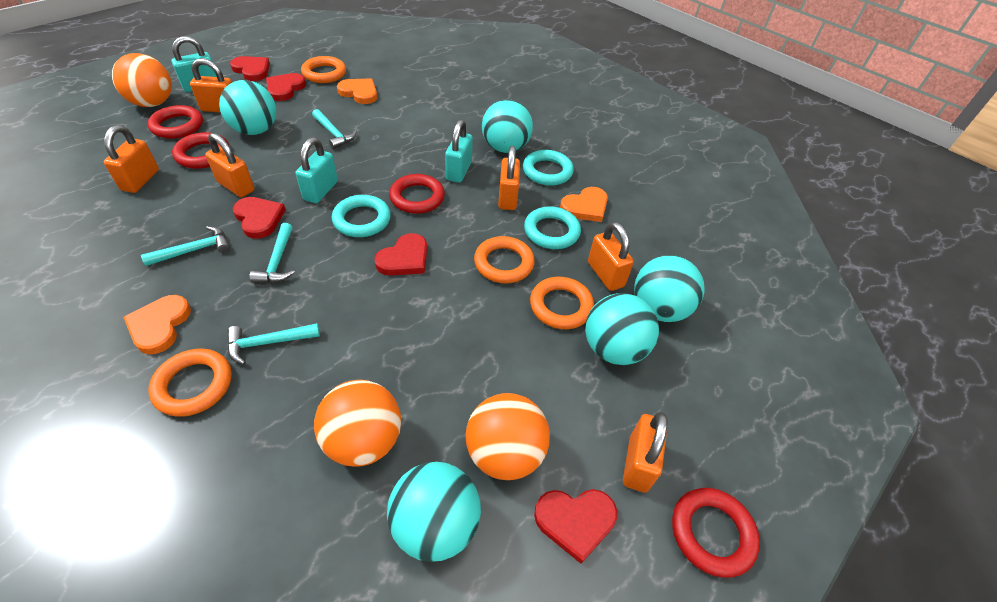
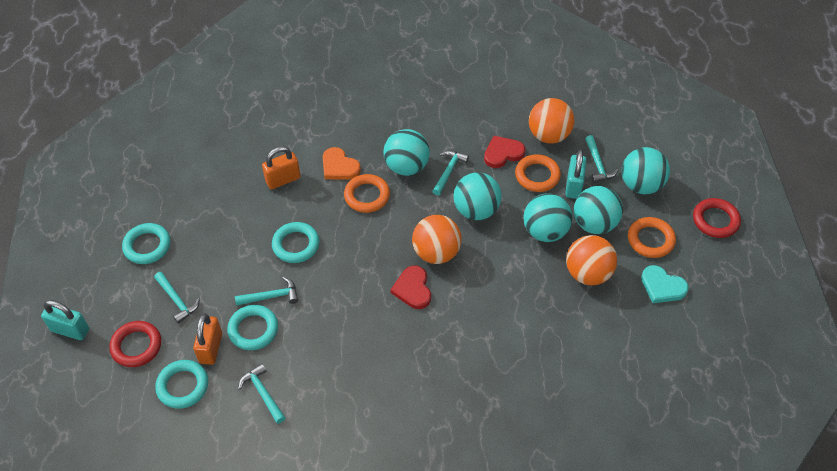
orange heart: [123,295,191,354] [337,78,377,104] [560,187,608,222] = 3 -> [323,147,361,180] = 1
orange padlock: [104,125,159,193] [190,58,232,112] [205,133,254,197] [498,146,520,210] [588,222,634,291] [623,412,668,492] = 6 -> [193,313,222,365] [262,146,301,189] = 2
orange ring: [148,349,232,417] [301,56,346,83] [474,236,535,283] [530,277,594,329] = 4 -> [344,174,390,213] [515,154,561,192] [628,217,676,258] = 3
red heart: [230,56,270,81] [233,197,286,239] [266,73,306,101] [374,233,427,276] [534,489,617,564] = 5 -> [390,266,431,309] [484,136,525,168] = 2
red ring: [148,105,203,139] [172,132,229,169] [389,174,445,214] [672,488,760,578] = 4 -> [109,321,161,367] [693,198,741,238] = 2
turquoise hammer: [141,226,230,266] [227,323,320,365] [249,223,295,283] [312,109,357,149] = 4 -> [154,272,200,324] [235,277,298,305] [238,363,286,424] [433,150,469,195] [585,135,618,183] = 5
turquoise heart: none = 0 -> [641,265,689,303] = 1
turquoise padlock: [171,36,217,92] [295,137,338,203] [445,119,473,183] = 3 -> [41,300,89,340] [565,150,587,199] = 2
turquoise ring: [332,195,391,237] [523,150,574,186] [524,206,581,249] = 3 -> [122,223,170,264] [155,360,208,409] [227,305,278,350] [272,222,320,263] = 4

